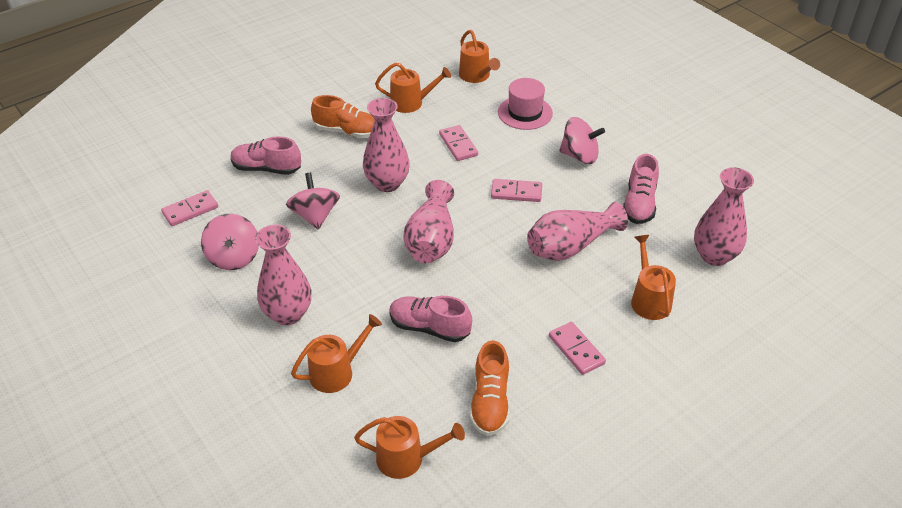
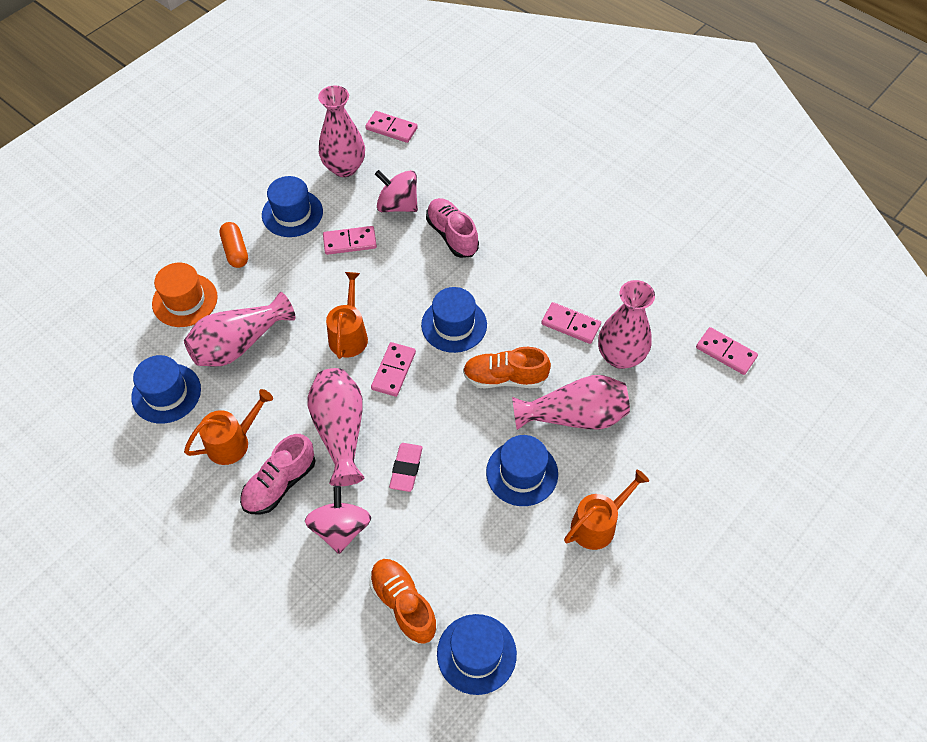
blue hat: none = 0 -> [131,355,201,424] [262,176,323,237] [421,287,487,353] [437,614,517,695] [486,435,558,506] = 5
orange capsule: none = 0 -> [219,222,248,268] = 1
orange hat: none = 0 -> [152,263,218,327] = 1
orange watering can: [291,314,382,393] [354,416,465,479] [375,62,451,113] [459,30,500,83] [631,235,676,320] = 5 -> [184,389,273,465] [326,272,368,359] [564,469,649,550] = 3
pink domino: [161,190,218,226] [439,125,478,161] [491,179,542,202] [549,322,606,375] = 4 -> [323,226,377,255] [365,111,418,143] [371,342,416,397] [542,302,601,344] [696,327,758,375] = 5
pink eraser: none = 0 -> [389,443,423,492] = 1
pink hat: [498,78,553,130] = 1 -> none = 0
pink shoe: [230,136,301,175] [389,296,472,342] [623,154,659,224] = 3 -> [240,434,315,515] [426,198,479,258] = 2
pink spinning top: [201,214,259,270] [286,172,340,230] [559,117,605,164] = 3 -> [305,486,371,554] [375,170,418,212] = 2

